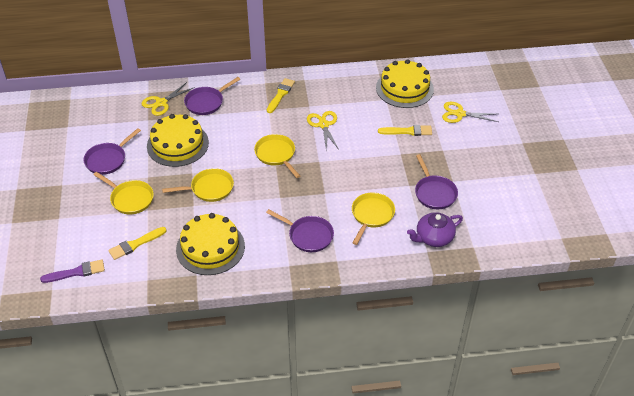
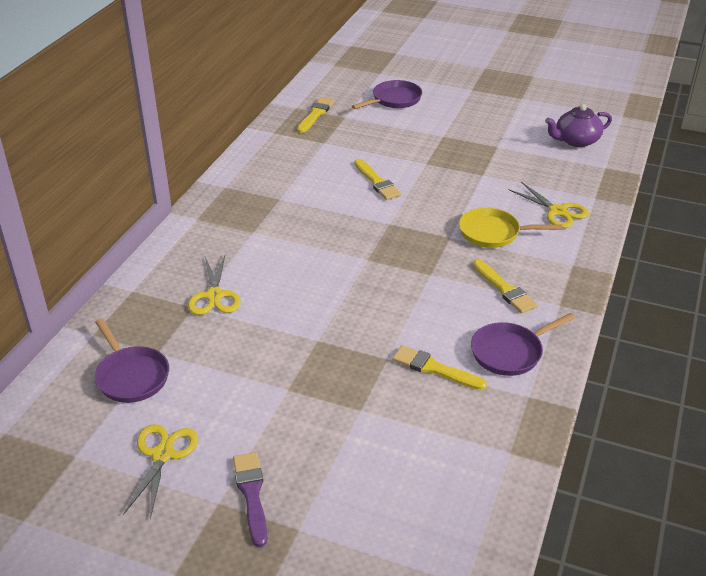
purple pan: [83,128,141,175] [184,77,240,115] [266,209,334,252] [415,154,458,209] = 4 -> [95,319,169,403] [352,80,422,109] [471,313,575,376] = 3
yellow brush: [108,227,167,260] [267,78,295,113] [378,125,432,136] = 3 -> [297,97,335,133] [354,159,401,200] [392,345,487,390] [473,260,537,314] = 4
yellow cake: [147,114,209,167] [176,213,245,275] [376,59,434,108] = 3 -> none = 0
yellow pan: [93,172,154,214] [162,168,234,202] [254,134,300,178] [352,193,395,245] = 4 -> [459,208,562,248] = 1

